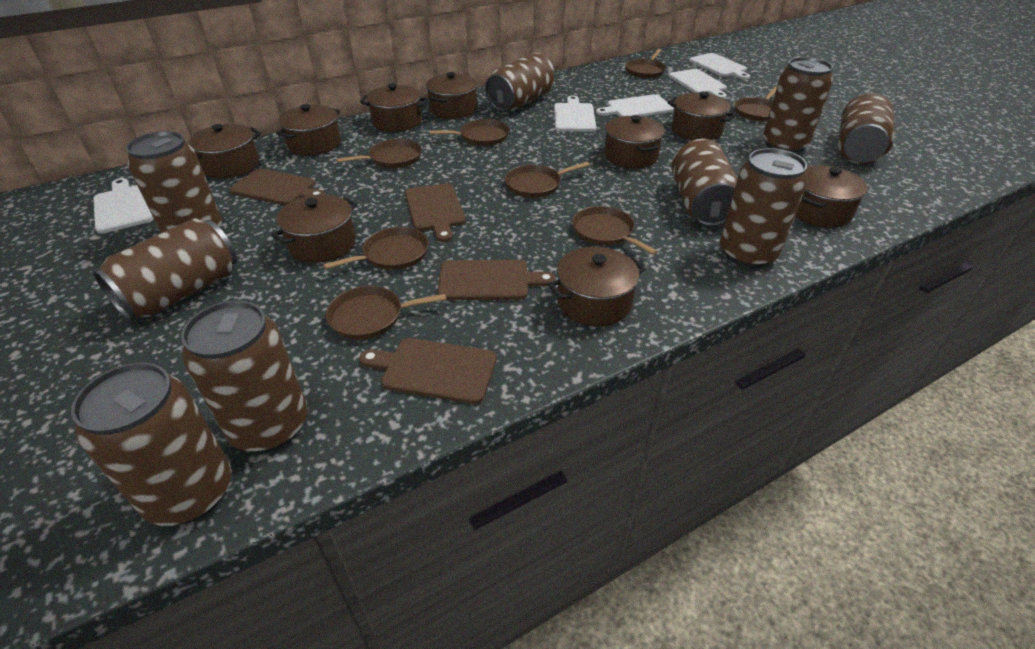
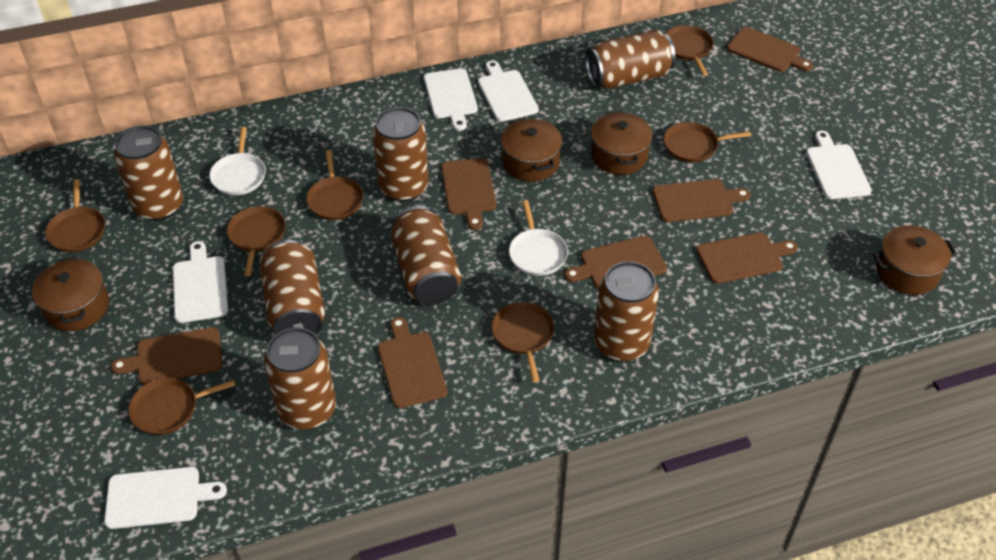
brown can: [71,362,232,526] [93,218,237,321] [126,131,222,233] [181,300,308,452] [485,53,555,112] [671,139,737,227] [720,148,807,268] [763,57,833,153] [838,93,895,164] = 9 -> [114,125,183,221] [260,240,325,336] [264,327,336,430] [372,107,429,202] [391,206,461,305] [585,29,675,89] [594,261,659,362] = 7
brown cutting board: [230,169,325,205] [359,338,497,404] [405,183,466,242] [437,260,556,300] = 4 -> [111,327,223,385] [378,317,447,408] [441,158,496,230] [564,236,667,289] [653,179,751,222] [696,232,798,284] [727,27,813,72] = 7
brown pan: [323,227,429,270] [325,286,446,339] [336,139,422,168] [429,119,510,146] [505,162,590,198] [572,206,658,255] [625,49,666,78] [734,87,777,121] = 8 -> [45,179,105,252] [128,378,236,435] [227,206,285,276] [306,150,363,220] [492,302,554,383] [664,122,751,162] [666,25,713,76] = 7
brown pot: [189,124,261,178] [271,194,357,263] [276,104,341,156] [360,83,428,132] [426,72,477,119] [548,247,646,327] [604,115,665,168] [668,91,736,140] [795,165,868,228] = 9 -> [32,256,109,331] [501,118,563,182] [591,111,653,175] [873,225,957,295] = 4
white pan: none = 0 -> [209,127,266,195] [509,200,568,276] = 2

